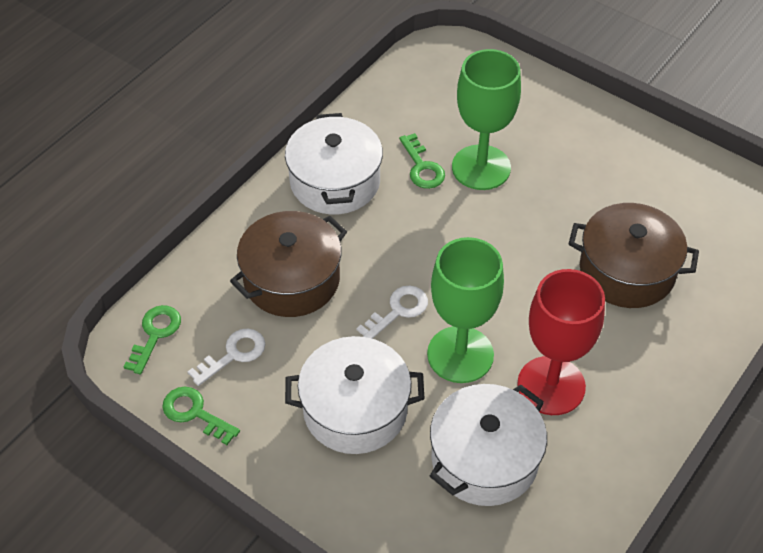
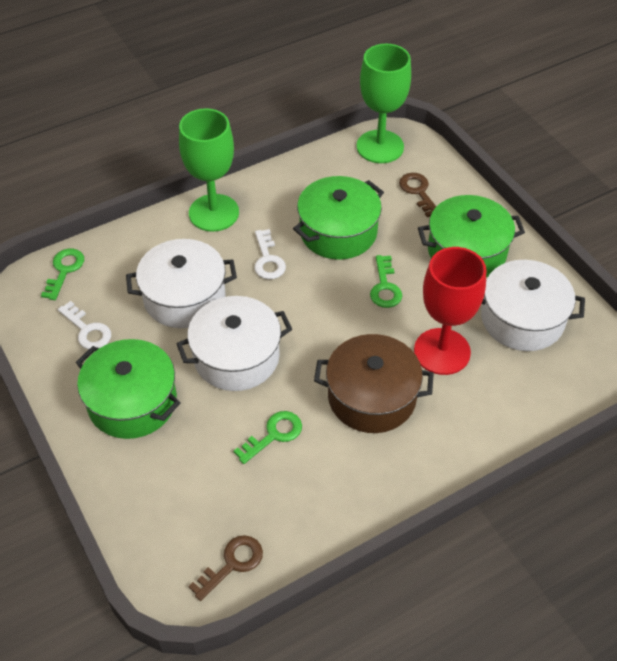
brown key: none = 0 -> [188,535,263,601] [399,173,436,217] = 2
brown pot: [230,211,347,317] [569,203,699,308] = 2 -> [314,334,434,433] = 1
green pot: none = 0 -> [76,339,181,439] [293,176,384,260] [418,195,525,278] = 3

